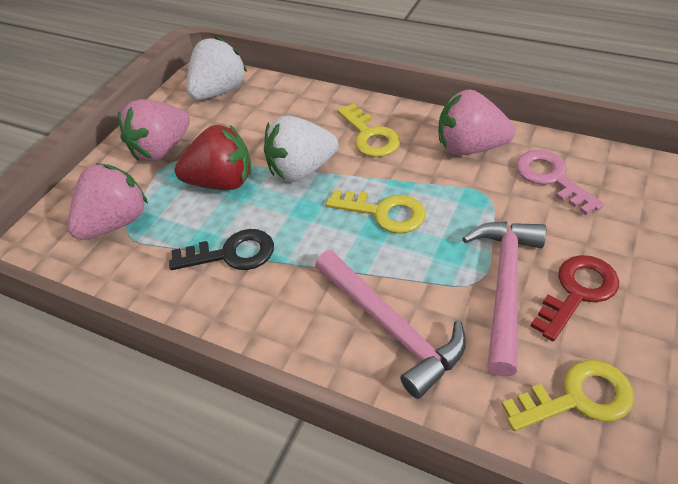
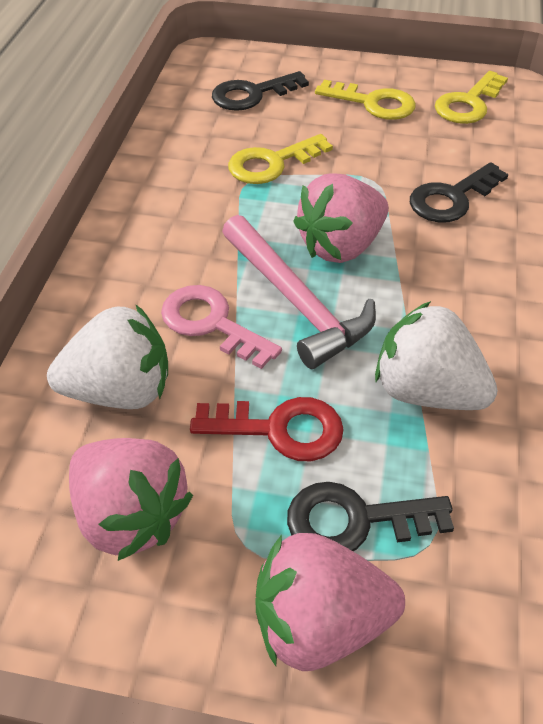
black key: [169,229,274,270] = 1 -> [212,71,309,111] [287,482,454,551] [410,162,508,222] = 3
pink hammer: [315,250,466,399] [463,221,546,377] = 2 -> [222,215,376,369] = 1
red strawberry: [175,125,251,190] = 1 -> none = 0

